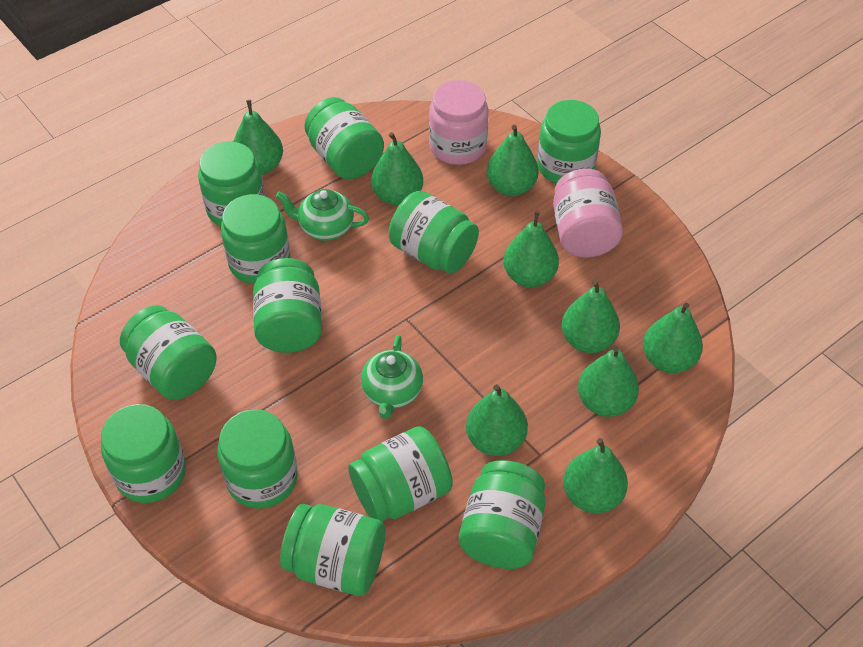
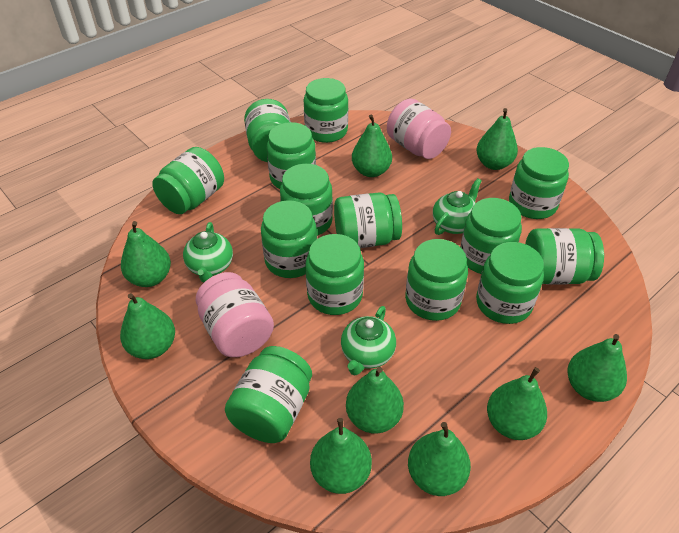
green jar: [101,404,186,503] [120,305,217,400] [198,142,265,227] [217,409,298,509] [221,194,290,284] [253,258,322,353] [280,504,385,596] [304,97,384,179] [348,426,453,521] [389,191,479,274] [459,460,546,569] [537,100,601,184] = 12 -> [152,147,224,214] [225,346,312,443] [244,99,291,162] [261,200,317,278] [267,122,316,189] [280,164,333,236] [304,78,348,143] [306,234,364,315] [334,192,402,248] [405,239,468,321] [460,198,522,274] [476,242,544,324] [509,147,569,219] [525,228,604,284] = 14
green teapot: [276,189,369,241] [361,335,423,419] = 2 -> [183,222,233,282] [341,306,396,376] [433,178,482,235] = 3

